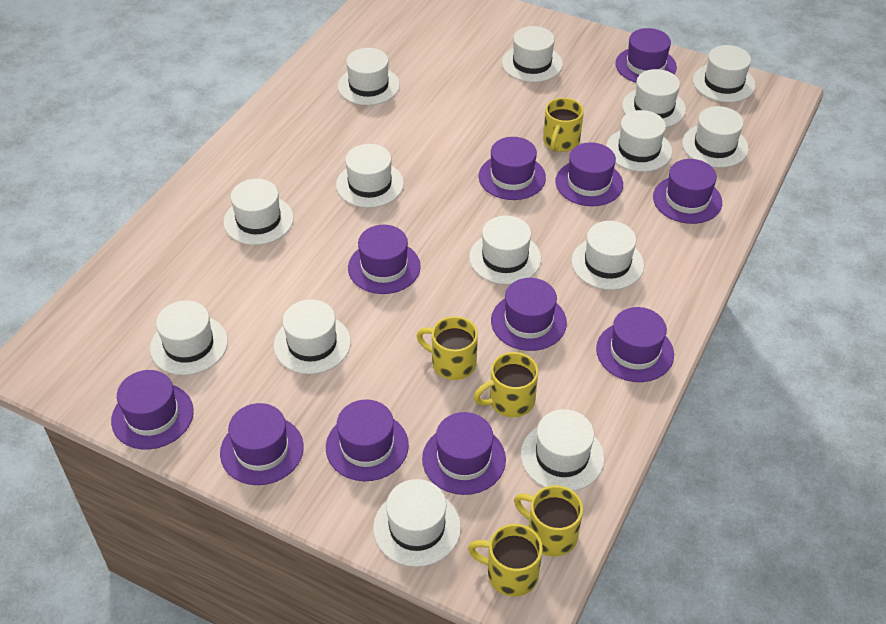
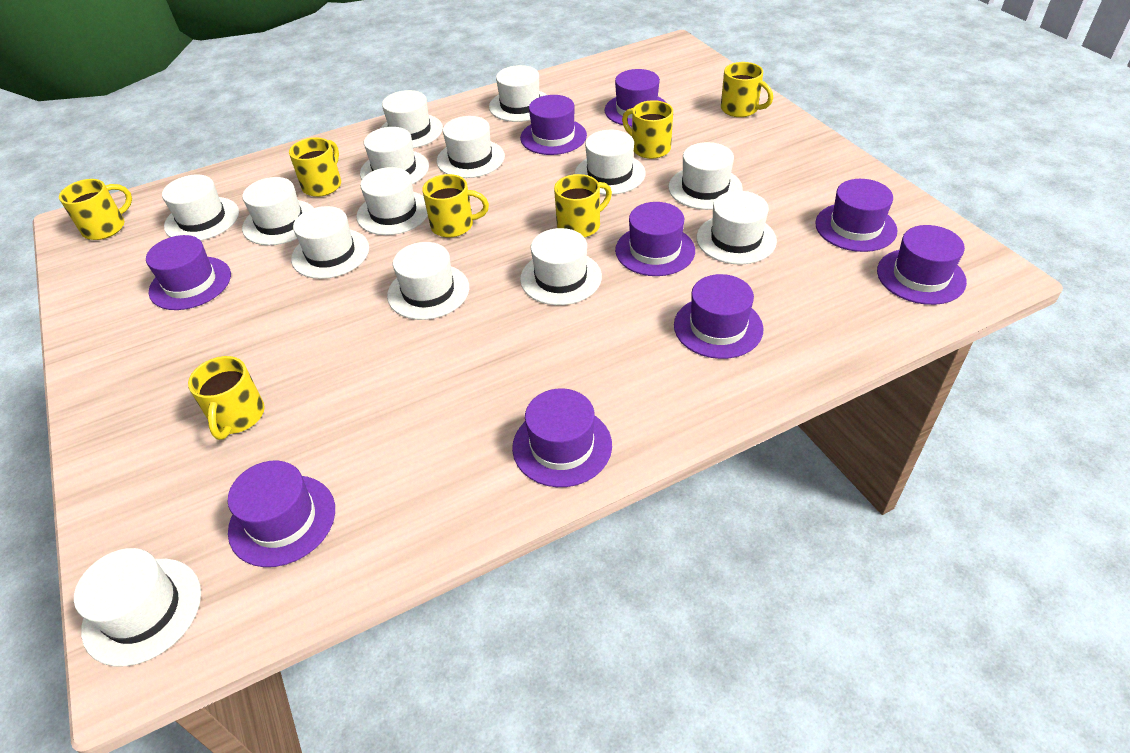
purple hat: [111,370,194,450] [220,403,304,485] [326,399,409,481] [348,225,421,294] [422,412,506,495] [479,137,546,200] [491,278,567,351] [555,142,623,206] [596,307,674,382] [615,28,677,82] [653,159,722,224] = 11 -> [146,235,231,310] [228,460,335,567] [512,388,612,487] [520,95,587,155] [605,69,667,127] [615,202,695,276] [674,274,764,359] [815,179,898,252] [877,225,967,305] = 9
yellow mug: [416,316,478,380] [468,524,543,597] [474,352,538,417] [514,485,583,557] [543,98,584,152] = 5 -> [59,179,132,240] [188,356,265,440] [289,137,341,197] [422,174,489,238] [554,174,612,238] [622,100,673,159] [721,62,773,117] = 7

